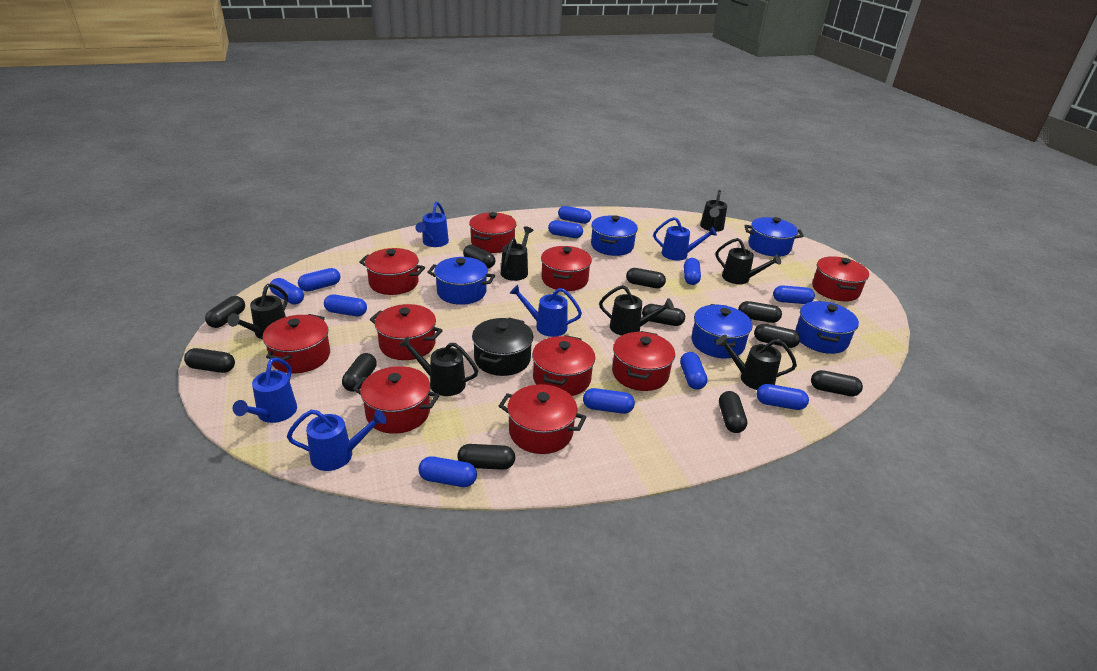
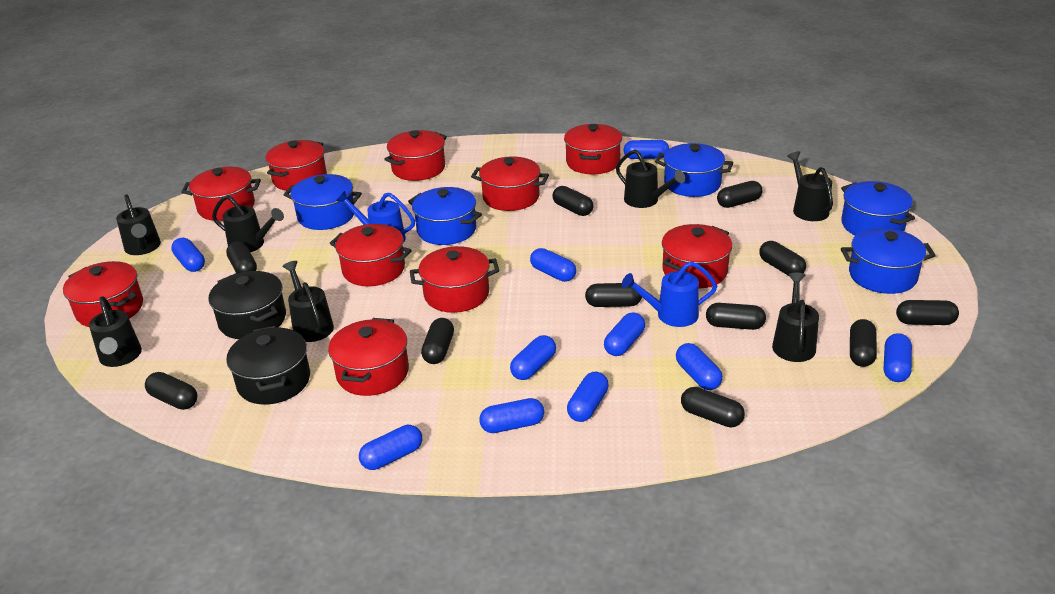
black pot: [472,318,533,376] = 1 -> [208,271,286,339] [226,326,310,405] = 2
blue capsule: [270,278,304,305] [298,268,340,291] [324,295,367,316] [418,457,477,487] [548,220,583,238] [558,206,591,224] [583,388,635,414] [680,352,707,390] [684,258,701,285] [757,384,809,410] [773,285,815,304] = 11 -> [171,238,205,272] [359,425,422,470] [479,398,544,433] [510,335,556,380] [530,248,576,282] [567,371,609,422] [604,312,645,356] [624,140,669,159] [676,343,723,390] [884,333,912,382] = 10
blue watering can: [233,358,297,423] [287,410,387,471] [415,202,449,247] [510,285,582,337] [653,217,717,261] = 5 -> [336,191,415,241] [622,261,717,327] = 2

